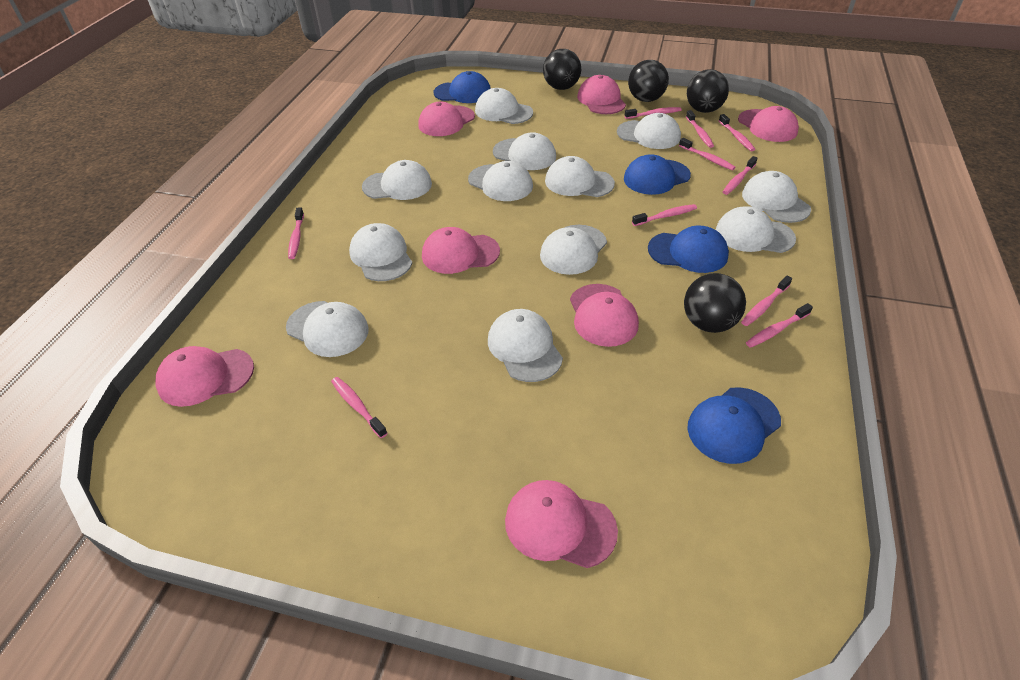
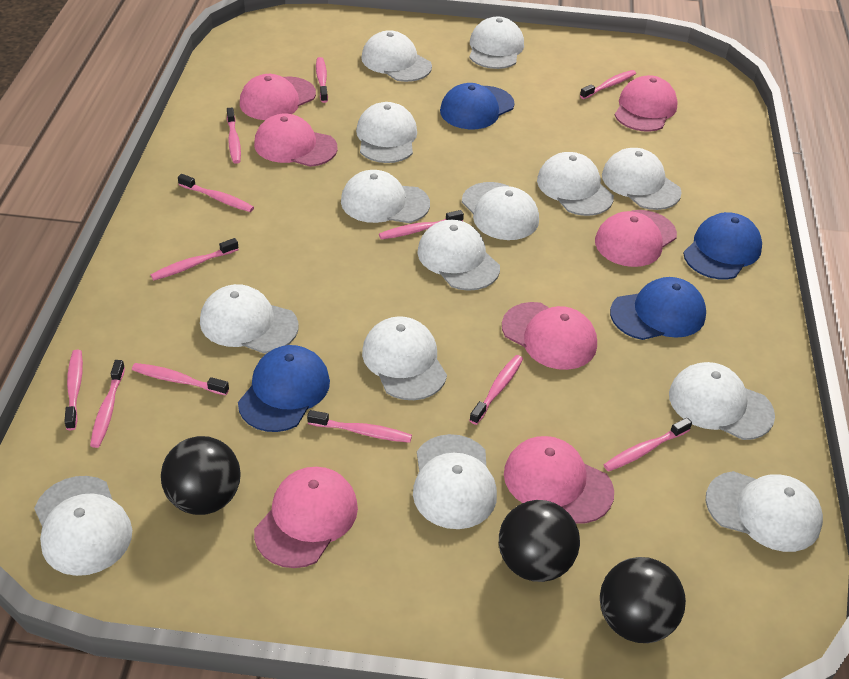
black ball: [543,49,581,90] [628,60,669,102] [684,273,746,333] [687,69,729,113] = 4 -> [161,436,241,515] [499,500,580,582] [600,557,686,643] = 3
pink toothbrush: [288,207,304,259] [331,377,387,438] [625,107,682,119] [632,204,697,226] [679,138,736,170] [686,110,714,148] [719,114,755,151] [723,156,758,195] [741,276,792,326] [746,303,813,348] = 10 -> [64,350,83,430] [90,360,125,448] [132,363,229,395] [151,238,239,280] [178,174,254,212] [227,108,241,164] [307,410,412,443] [316,57,328,103] [379,210,464,240] [469,355,523,425] [580,70,636,99] [603,418,692,472] = 12
white cap: [286,301,369,357] [349,223,413,281] [362,160,432,200] [468,161,533,201] [475,88,533,124] [488,309,563,382] [493,132,556,170] [540,225,607,275] [545,156,615,197] [617,113,681,149] [716,206,796,253] [742,171,811,223] = 12 -> [34,476,132,576] [200,284,299,353] [341,170,430,223] [356,102,417,163] [361,30,432,82] [362,316,447,400] [413,434,497,529] [417,220,500,291] [462,182,539,240] [469,17,524,69] [537,152,614,216] [602,148,682,210] [669,362,775,440] [706,471,823,552] = 14

